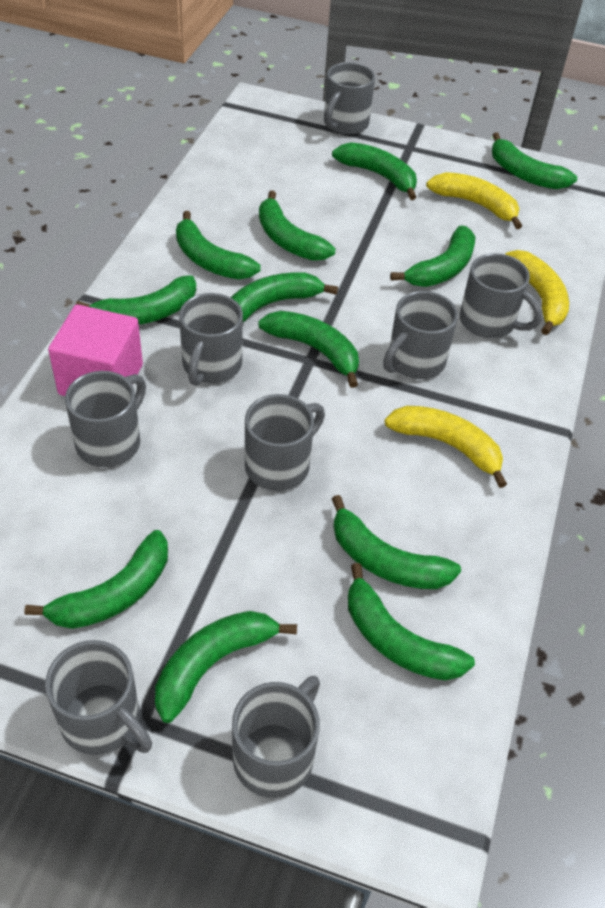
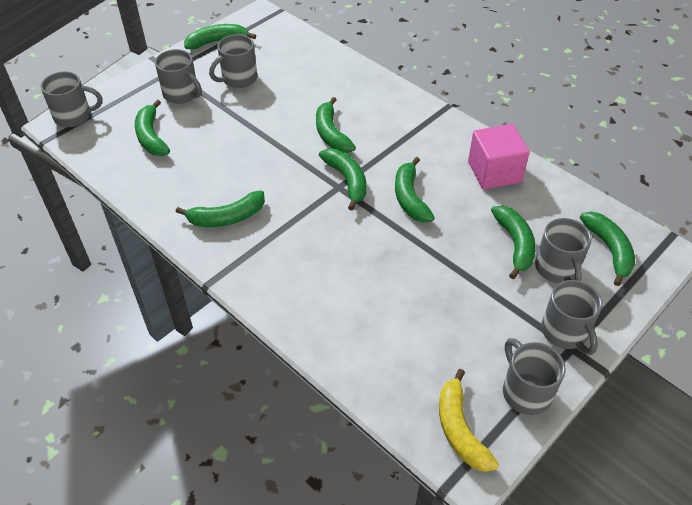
green banana: [24,530,168,629] [75,275,196,325] [155,611,297,723] [176,211,261,279] [231,272,338,322] [258,311,359,388] [259,190,336,261] [332,142,417,200] [332,495,461,589] [348,563,475,681] [390,225,475,287] [492,132,577,189] = 12 -> [135,100,170,156] [176,190,265,227] [184,24,256,49] [316,97,356,153] [319,149,366,211] [395,157,435,223] [491,206,536,279] [580,212,635,286] = 8
grey mug: [45,640,152,755] [65,371,146,467] [179,293,243,386] [232,676,320,798] [245,394,325,491] [324,62,375,135] [383,291,458,379] [460,253,543,338] = 8 -> [41,71,103,127] [155,49,202,104] [209,34,257,88] [503,338,566,415] [535,218,592,283] [541,280,602,355] = 6
yellow banana: [384,406,507,488] [426,172,522,229] [505,250,569,335] = 3 -> [439,369,499,472] = 1

